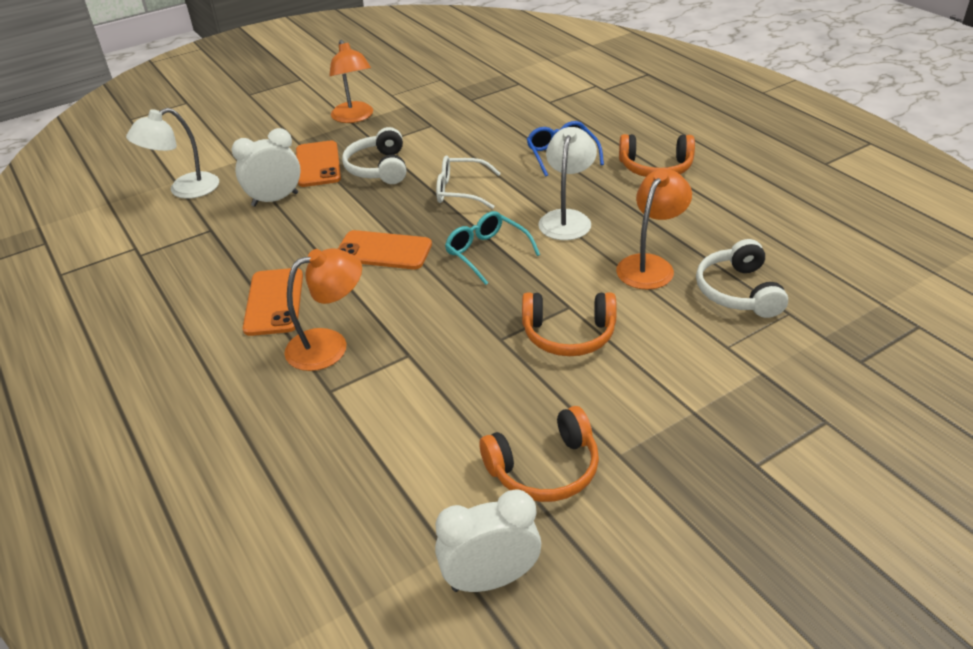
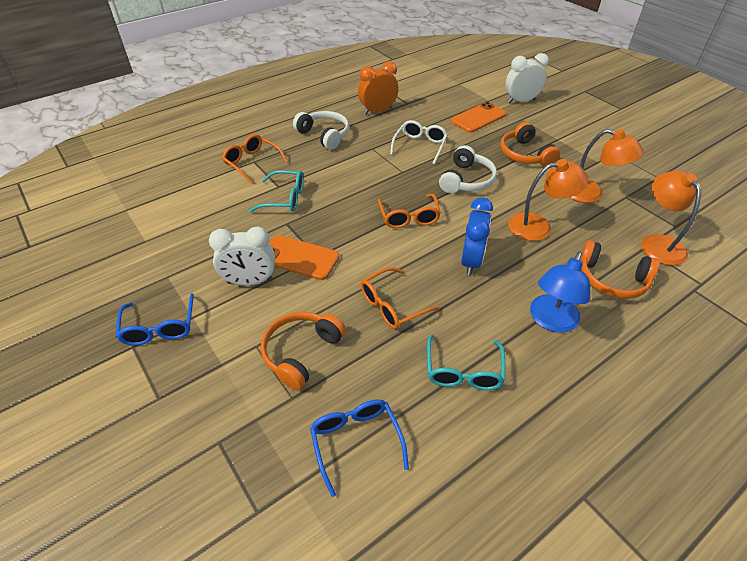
blue clock: none = 0 -> [461,197,493,276] = 1
blue glasses: [527,121,604,177] = 1 -> [116,293,194,346] [310,399,409,497] = 2
blue lamp: none = 0 -> [530,251,590,333] = 1
orange clock: none = 0 -> [358,61,399,115] = 1
orange glasses: none = 0 -> [222,134,288,183] [361,267,440,329] [378,194,441,228] = 3
orange phone: [243,268,303,336] [296,141,341,187] [338,230,432,269] = 3 -> [269,235,339,280] [451,102,506,133] = 2
turquoise glasses: [445,211,540,285] = 1 -> [249,170,304,212] [427,334,505,390] = 2
white lamp: [126,108,219,199] [538,127,597,240] = 2 -> none = 0

